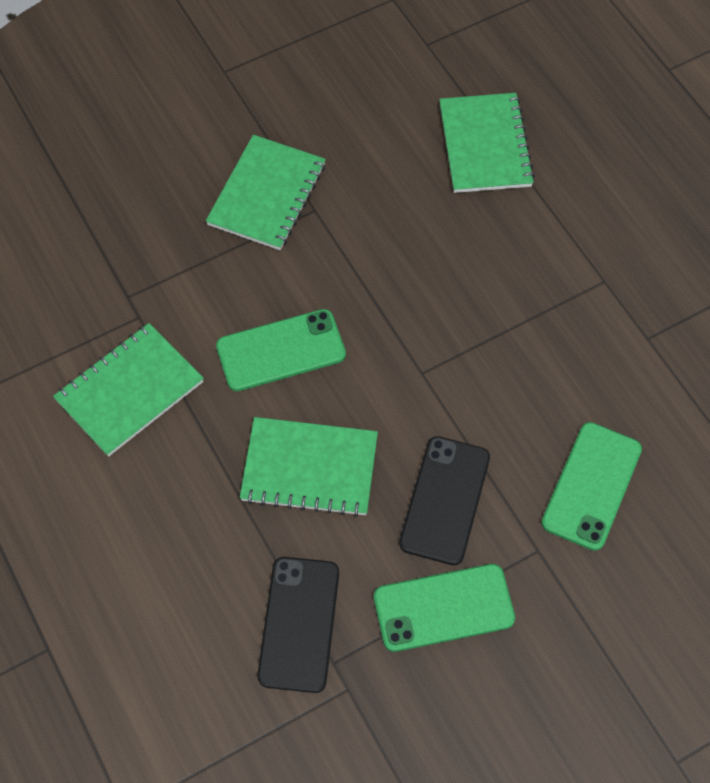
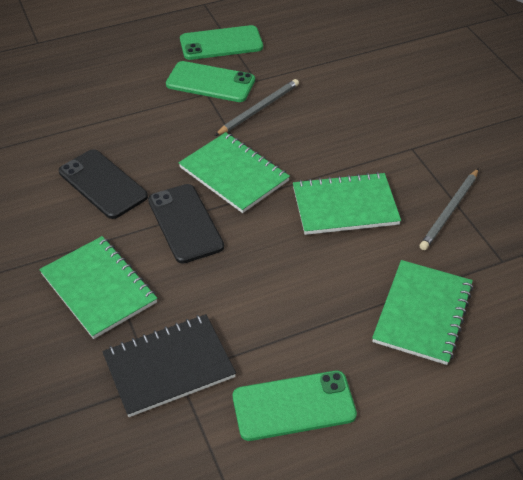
black notebook: none = 0 -> [102,314,236,417] = 1
grey pencil: none = 0 -> [215,79,299,136] [420,168,479,250] = 2

